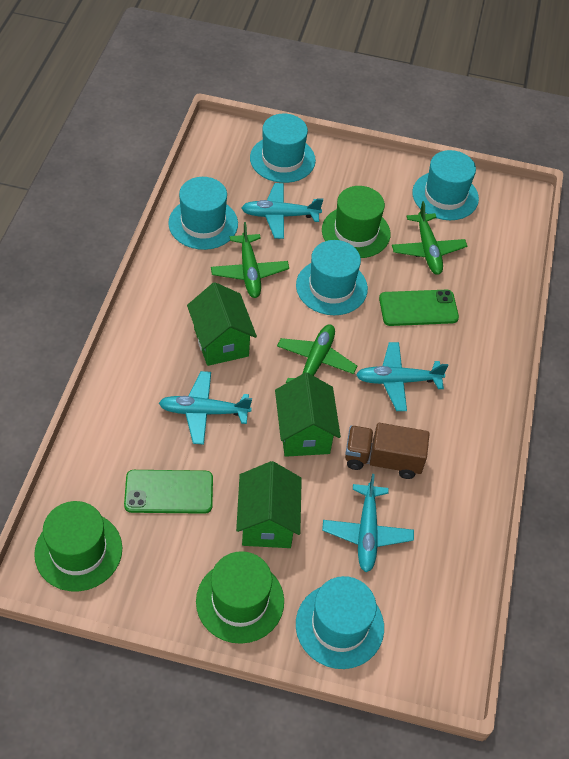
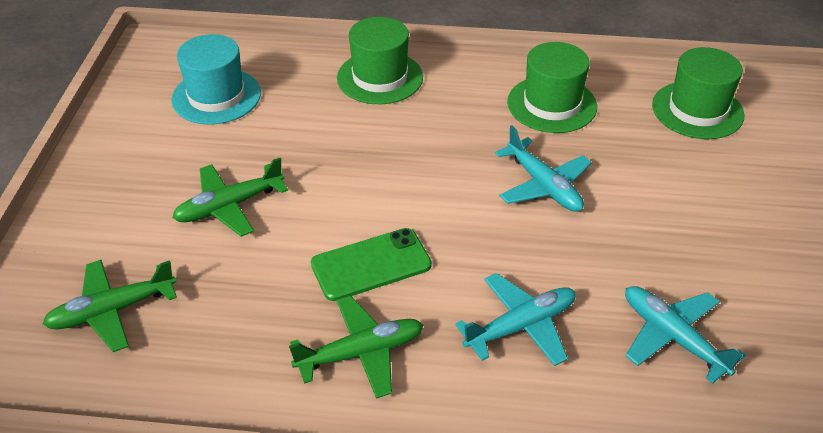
brown truck: [345,423,430,479] = 1 -> none = 0
green house: [187,282,257,366] [236,461,302,548] [275,373,341,457] = 3 -> none = 0
green phone: [124,470,213,514] [379,290,459,326] = 2 -> [311,228,432,301] = 1
turquoise hat: [168,177,238,250] [250,114,316,183] [296,240,368,315] [296,576,384,669] [412,150,479,220] = 5 -> [171,34,261,125] = 1
turquoise plane: [159,371,252,445] [242,183,323,239] [322,474,414,572] [356,342,449,411] = 4 -> [455,273,576,366] [495,125,592,212] [625,286,746,384] = 3

